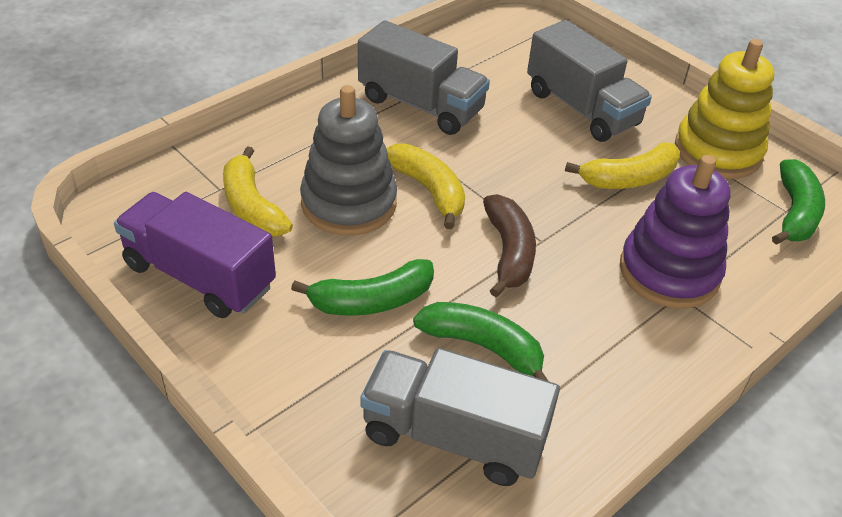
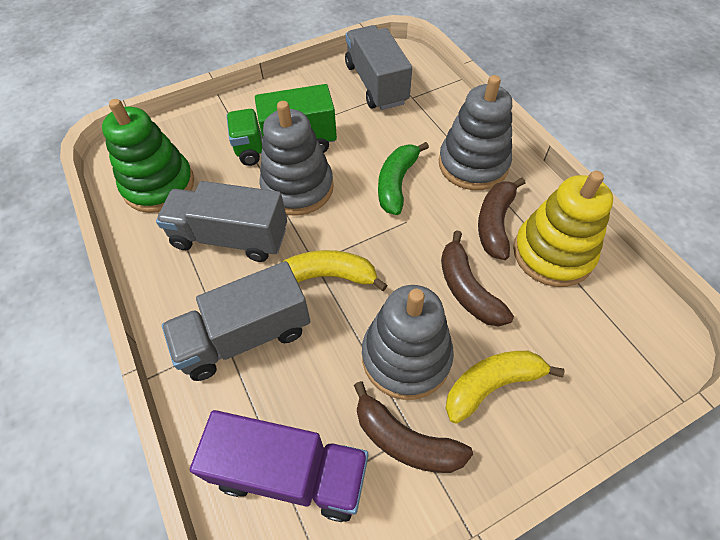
brown banana: [483,194,536,297] = 1 -> [354,381,473,473] [441,230,514,326] [478,178,525,260] = 3
green banana: [291,259,434,316] [413,302,548,381] [772,159,825,245] = 3 -> [378,142,429,215] = 1
green stacking toy: none = 0 -> [102,99,194,213] = 1
green truck: none = 0 -> [226,84,337,166] = 1
grey stacking toy: [300,85,397,235] = 1 -> [259,101,334,216] [362,285,454,400] [439,75,512,190] = 3
purple stacking toy: [620,155,730,308] = 1 -> none = 0
yellow banana: [223,146,293,236] [386,143,465,229] [565,142,680,189] = 3 -> [283,250,387,291] [445,351,565,424] = 2

